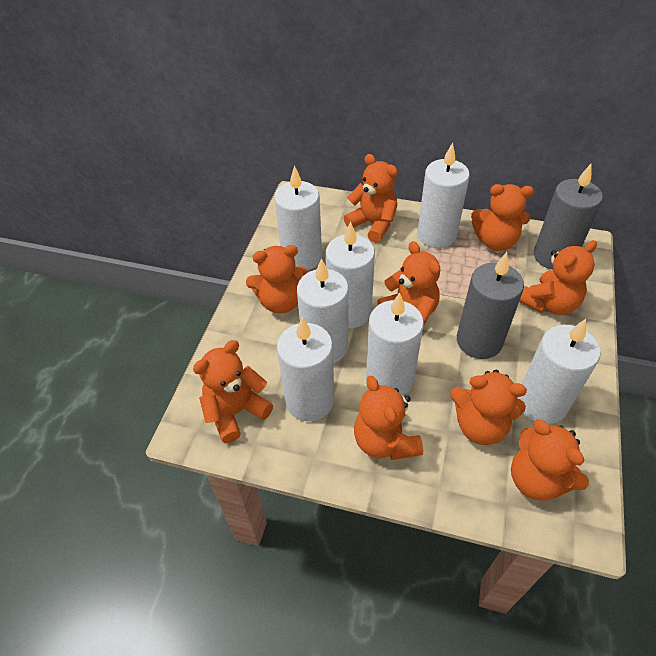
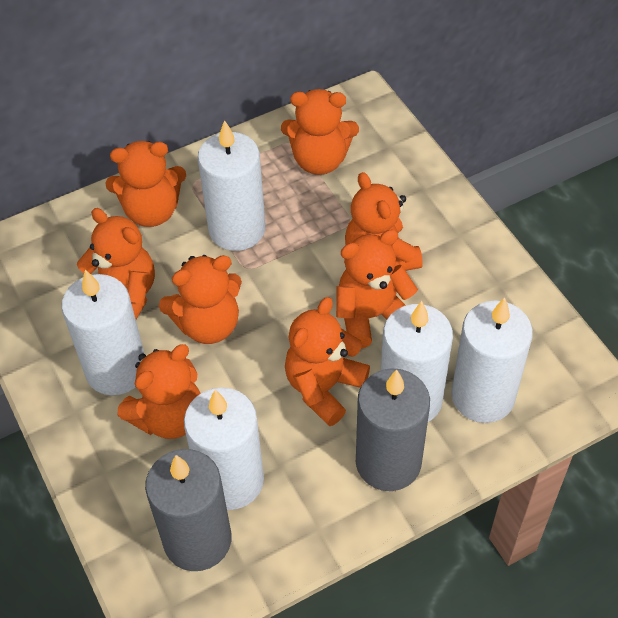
orange teddy bear: [193,340,273,443] [246,245,307,314] [344,154,398,243] [354,376,423,460] [377,241,440,324] [450,370,527,445] [471,184,534,251] [511,419,589,501] [519,240,597,315] = 9 -> [77,208,155,319] [106,141,186,227] [117,344,201,439] [159,255,242,344] [281,89,359,175] [285,297,370,426] [336,229,418,349] [345,172,423,271] = 8
white candle: [274,165,322,270] [277,317,334,421] [297,258,349,363] [326,222,375,328] [366,292,424,395] [417,143,470,248] [518,319,601,424] = 7 -> [62,270,145,396] [184,387,264,510] [198,120,266,251] [381,301,453,422] [451,297,533,423] = 5

